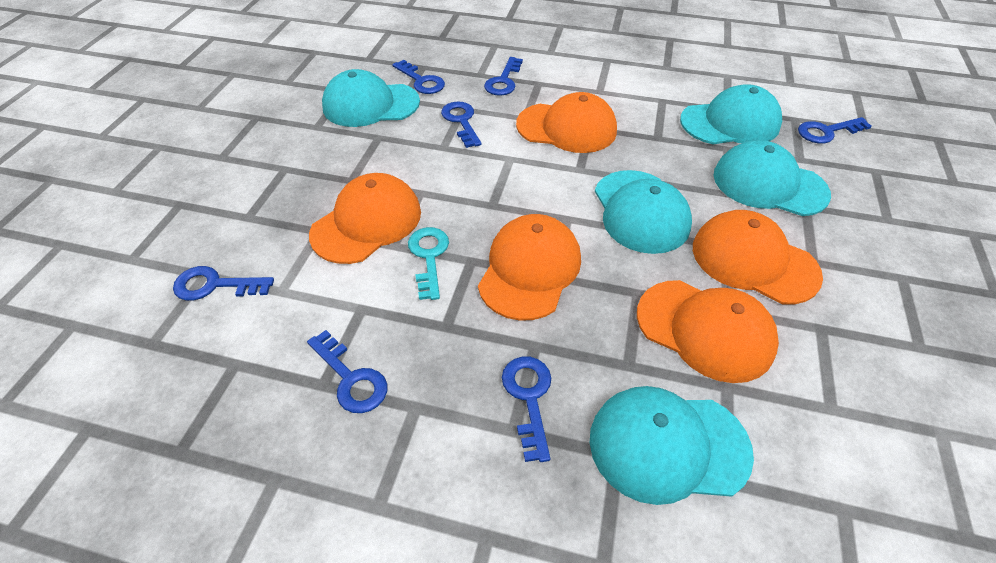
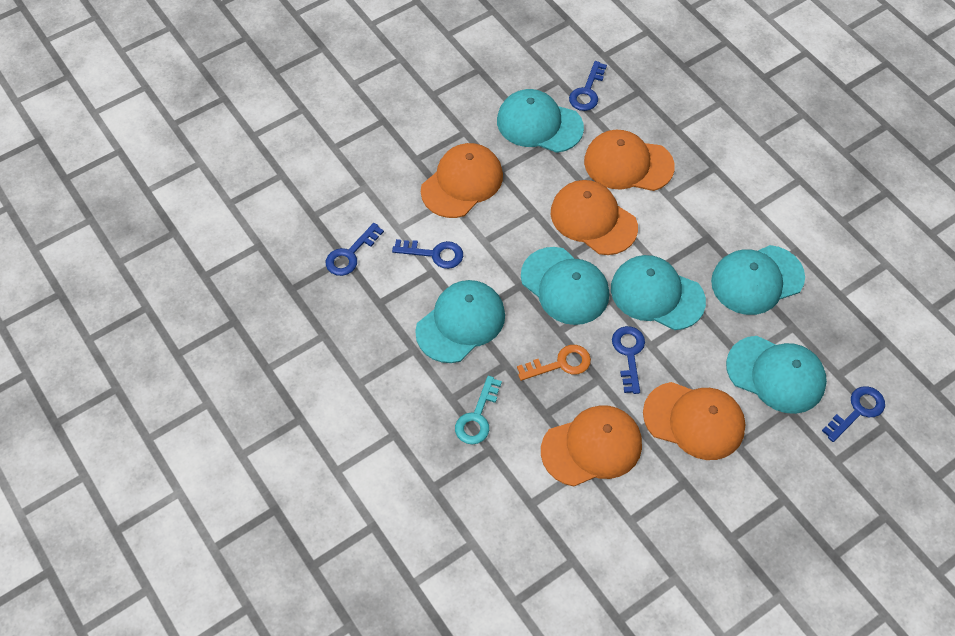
blue key: [173,266,274,301] [307,330,387,413] [392,60,445,94] [441,101,482,148] [484,57,523,96] [502,357,551,462] [798,117,872,144] = 7 -> [326,223,384,276] [392,239,463,269] [569,61,607,111] [612,326,645,394] [822,386,885,442] = 5
orange key: none = 0 -> [517,345,591,381] = 1
turquoise cap: [322,69,420,127] [590,386,754,505] [595,170,692,254] [680,84,782,144] [713,140,831,216] = 5 -> [415,280,505,363] [497,89,584,153] [521,247,609,325] [611,255,706,330] [711,245,805,315] [726,336,827,414] = 6

